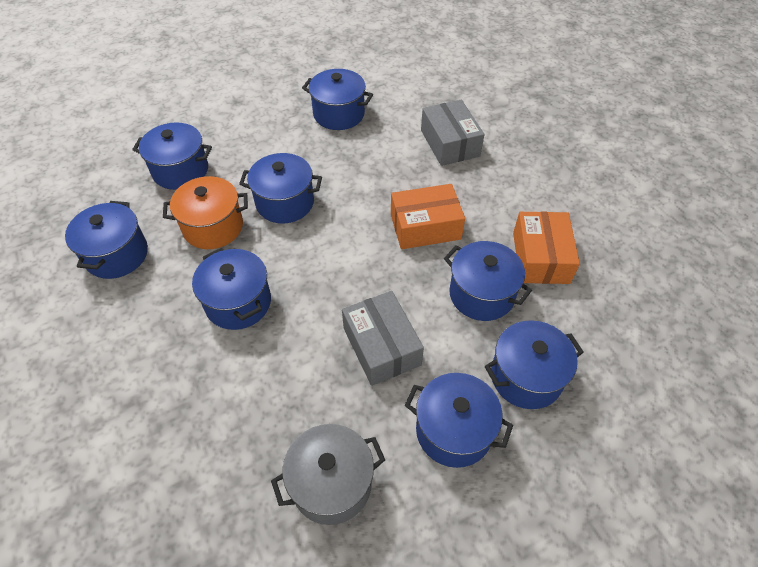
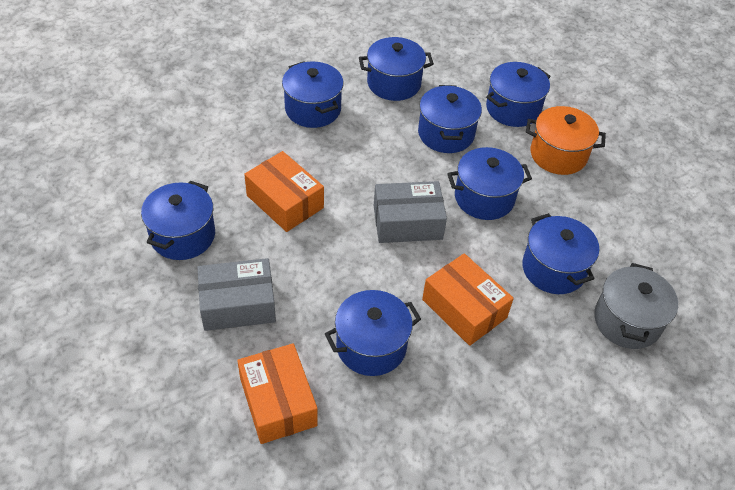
orange box: [391,184,465,249] [513,212,580,284] = 2 -> [237,343,318,444] [244,151,324,232] [422,253,514,346] = 3

